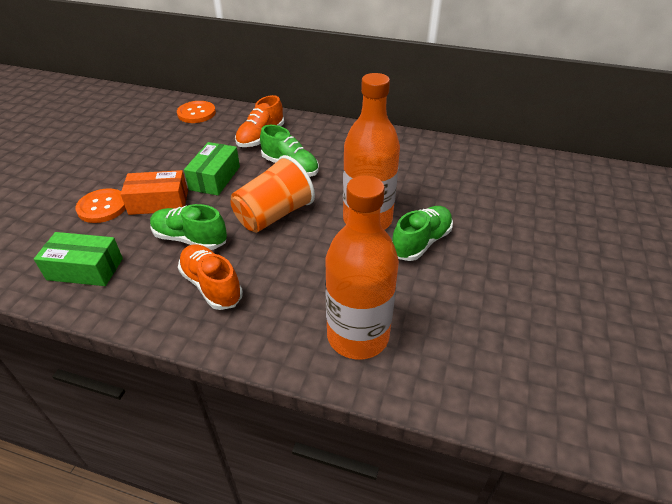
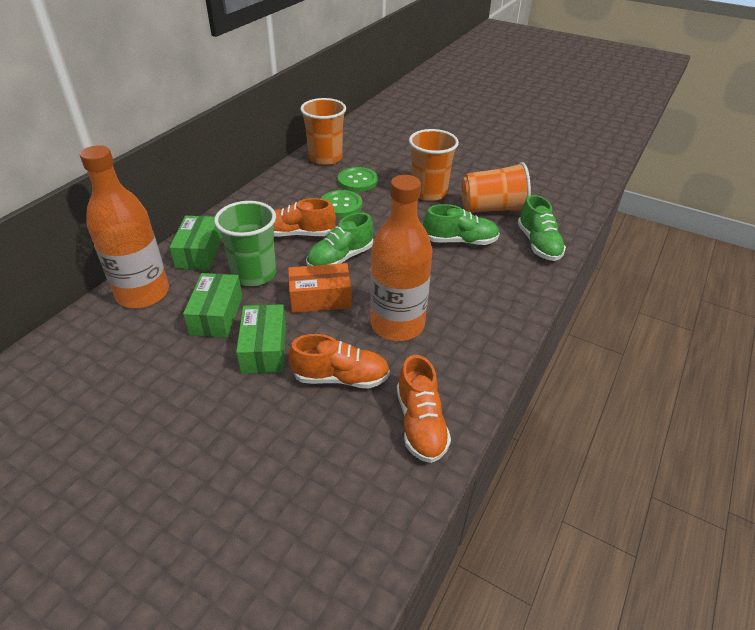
green box: [34,232,123,286] [184,142,240,195] = 2 -> [169,216,222,270] [183,273,243,338] [236,304,286,374] = 3
green button: none = 0 -> [320,190,362,217] [338,167,378,192] = 2
green cup: none = 0 -> [214,201,276,286] = 1
orange button: [75,188,126,223] [177,101,216,123] = 2 -> none = 0
orange cup: [230,155,315,233] = 1 -> [300,98,346,165] [409,129,459,201] [461,162,531,213] = 3
orange shoe: [178,244,243,310] [235,95,284,147] = 2 -> [274,198,336,237] [289,334,390,389] [397,355,451,463] = 3

